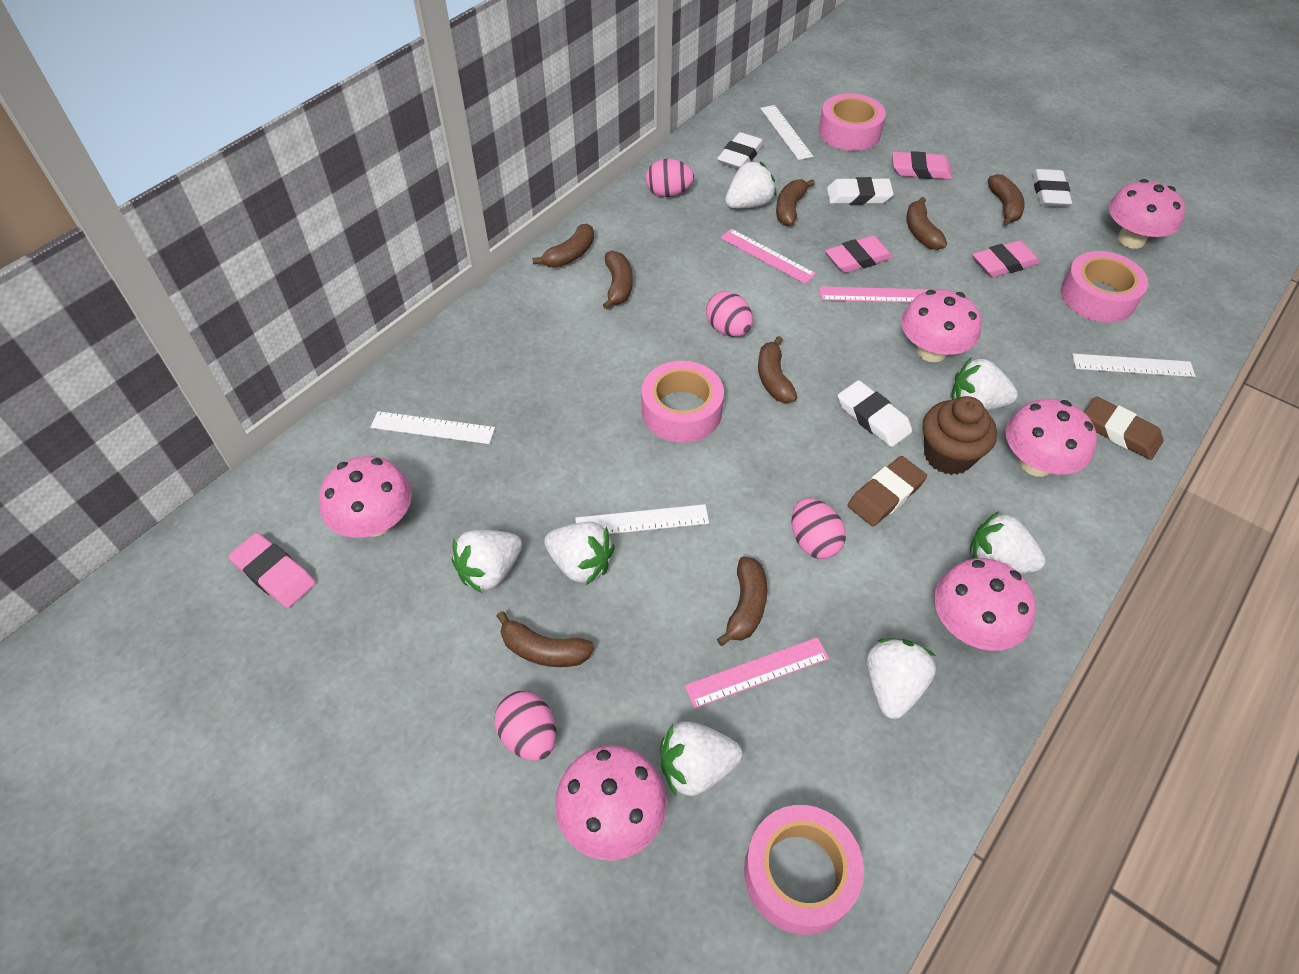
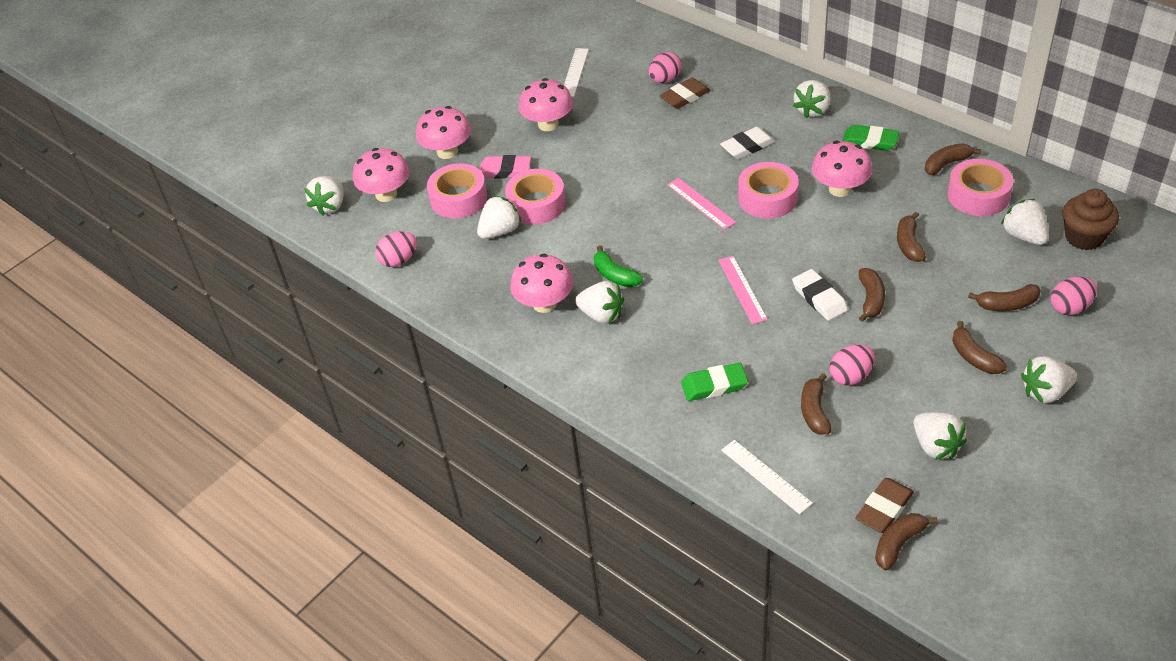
brown banana: [497,611,594,667] [532,224,594,268] [603,251,633,309] [717,556,767,646] [758,336,797,403] [776,179,815,226] [907,197,947,250] [988,174,1025,226] = 8 -> [801,373,831,435] [859,268,885,322] [875,513,938,570] [897,212,926,262] [925,143,981,175] [952,321,1007,374] [968,284,1041,311] = 7
green banana: none = 0 -> [594,245,643,287] = 1
green eraser: none = 0 -> [681,363,748,401] [843,125,899,151] = 2
pink eraser: [228,533,316,608] [825,236,893,273] [892,151,952,180] [973,240,1040,277] = 4 -> [479,155,531,178] = 1
pink mushroom: [319,456,412,538] [555,745,667,861] [901,289,981,362] [934,558,1036,651] [1006,399,1097,477] [1109,179,1185,249] = 6 -> [353,148,410,202] [416,106,471,159] [510,254,573,313] [518,78,573,131] [812,141,872,197] = 5
pink ruler: [685,637,829,708] [720,229,816,284] [820,286,929,303] = 3 -> [667,178,736,230] [718,256,768,324] = 2
white eraser: [717,132,764,169] [827,177,894,205] [838,380,912,447] [1032,169,1072,207] = 4 -> [720,127,775,159] [792,269,848,321] = 2
white ruler: [371,411,495,444] [575,504,709,534] [760,105,813,160] [1072,354,1195,377] = 4 -> [564,48,589,97] [721,440,813,514] = 2

